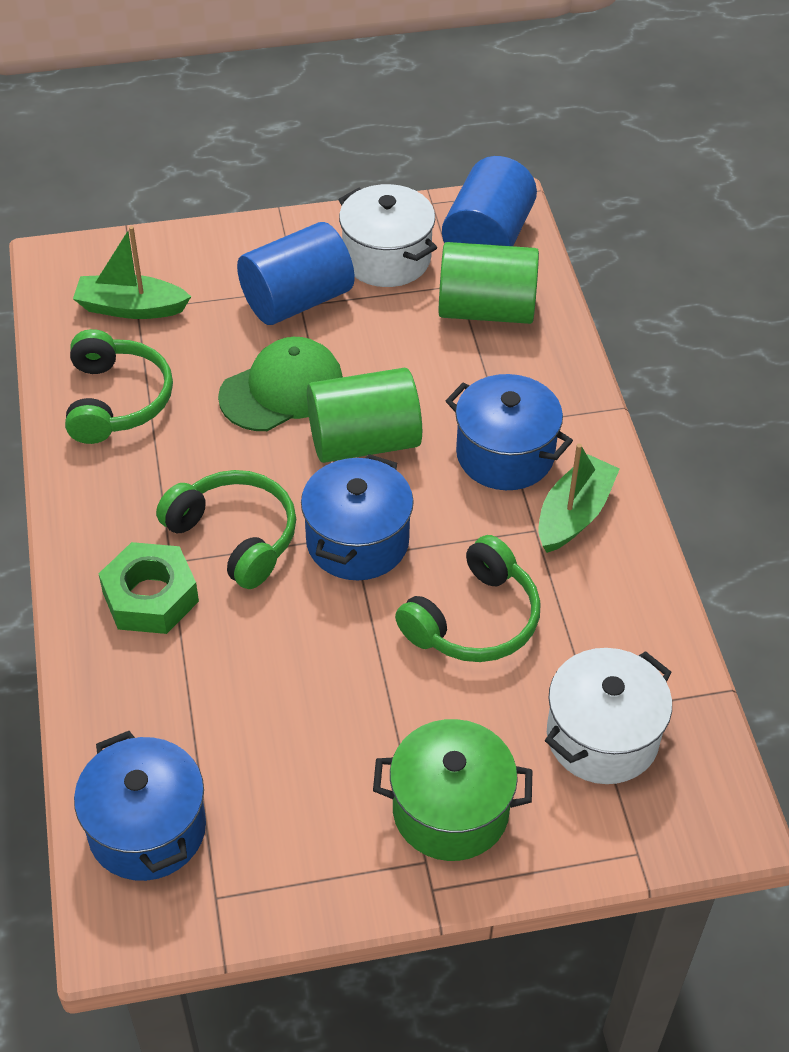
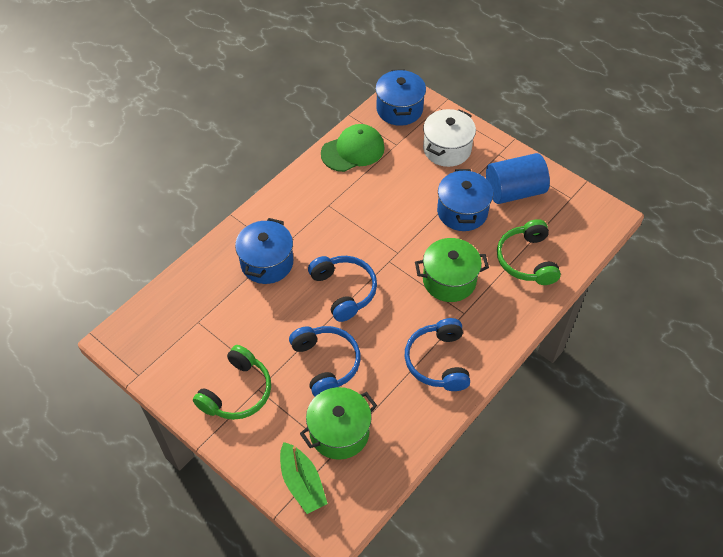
blue cylinder: [237,222,355,325] [442,156,537,246] = 2 -> [486,153,550,204] = 1
blue headphones: none = 0 -> [289,326,361,397] [308,256,377,322] [405,318,470,391] = 3
green boat: [73,226,191,319] [539,443,620,553] = 2 -> [280,442,328,514] = 1
green cylinder: [307,368,422,463] [439,242,539,324] = 2 -> none = 0
green headphones: [65,329,173,444] [156,470,296,589] [395,535,541,662] = 3 -> [193,345,271,420] [497,219,561,285] = 2
green nut: [98,542,199,634] = 1 -> none = 0
green pot: [373,719,533,861] = 1 -> [300,387,377,460] [415,238,489,302] = 2
white pot: [339,184,437,287] [545,648,672,784] = 2 -> [423,109,476,167] = 1

